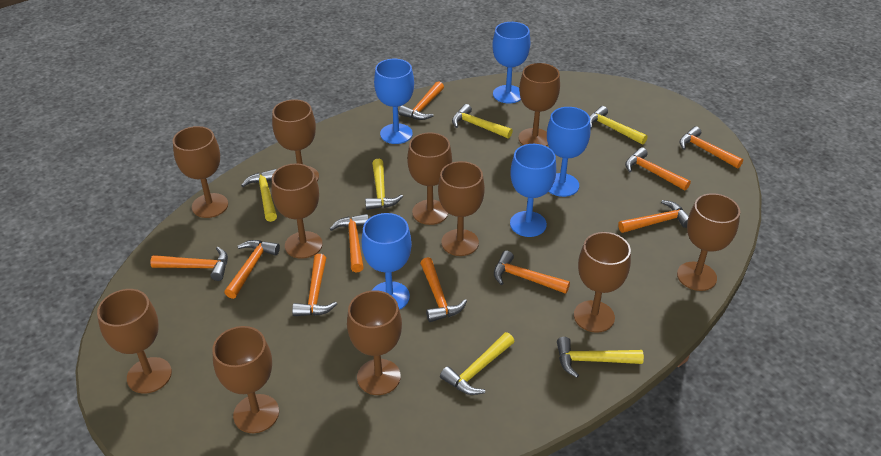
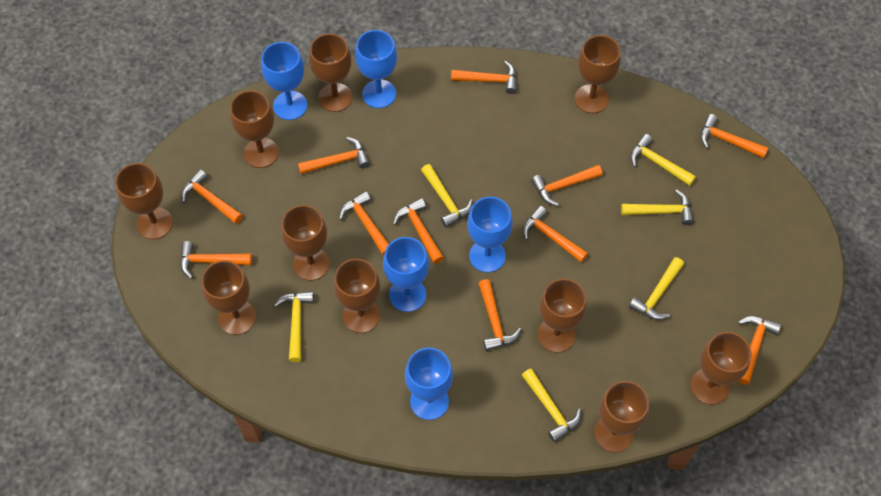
brown goblet: [97,289,172,394] [173,126,228,218] [212,326,279,433] [272,99,319,181] [272,163,323,259] [347,290,402,395] [407,132,452,225] [438,161,485,256] [519,63,560,146] [574,232,631,333] [677,193,740,291] = 11 -> [115,163,173,239] [201,261,256,335] [230,90,279,168] [281,205,330,281] [309,34,352,112] [334,259,380,333] [538,278,587,353] [575,35,621,114] [594,381,649,452] [690,332,751,405] = 10
orange hammer: [150,247,228,281] [224,240,280,299] [292,254,337,316] [330,214,368,272] [399,81,444,120] [420,257,467,322] [494,251,570,294] [618,200,689,233] [625,147,691,191] [679,126,743,168] = 10 -> [180,241,252,279] [181,169,243,224] [298,137,370,174] [339,191,389,256] [393,198,444,264] [451,61,517,94] [478,279,522,351] [523,206,588,263] [531,165,603,206] [700,114,768,158] [738,316,781,385] = 11

